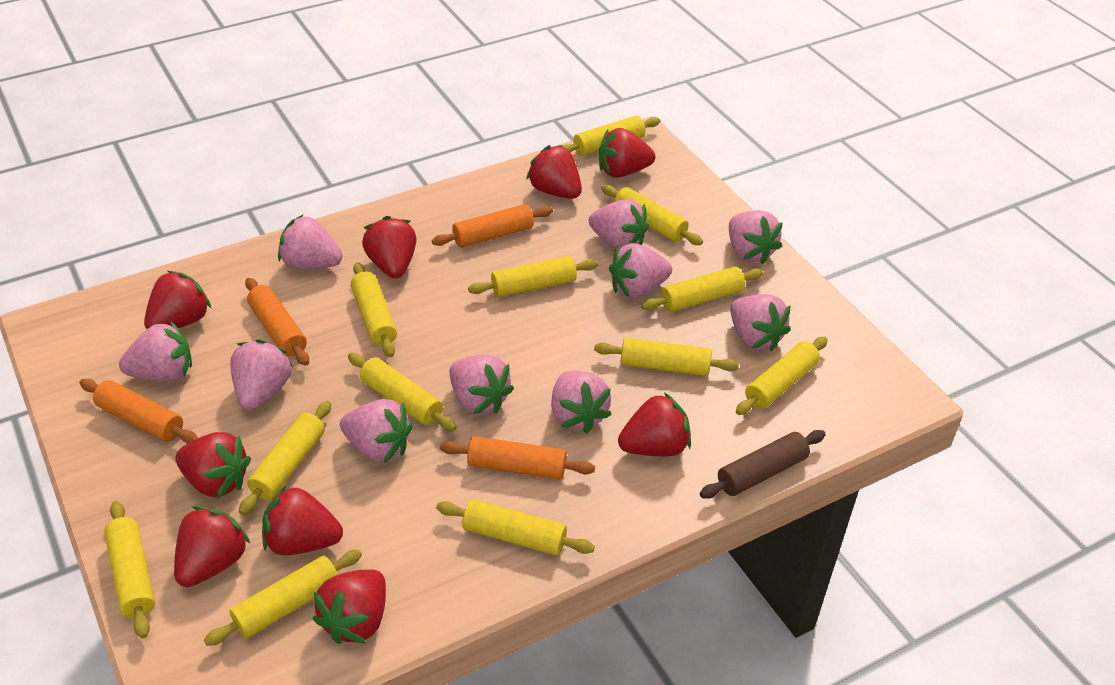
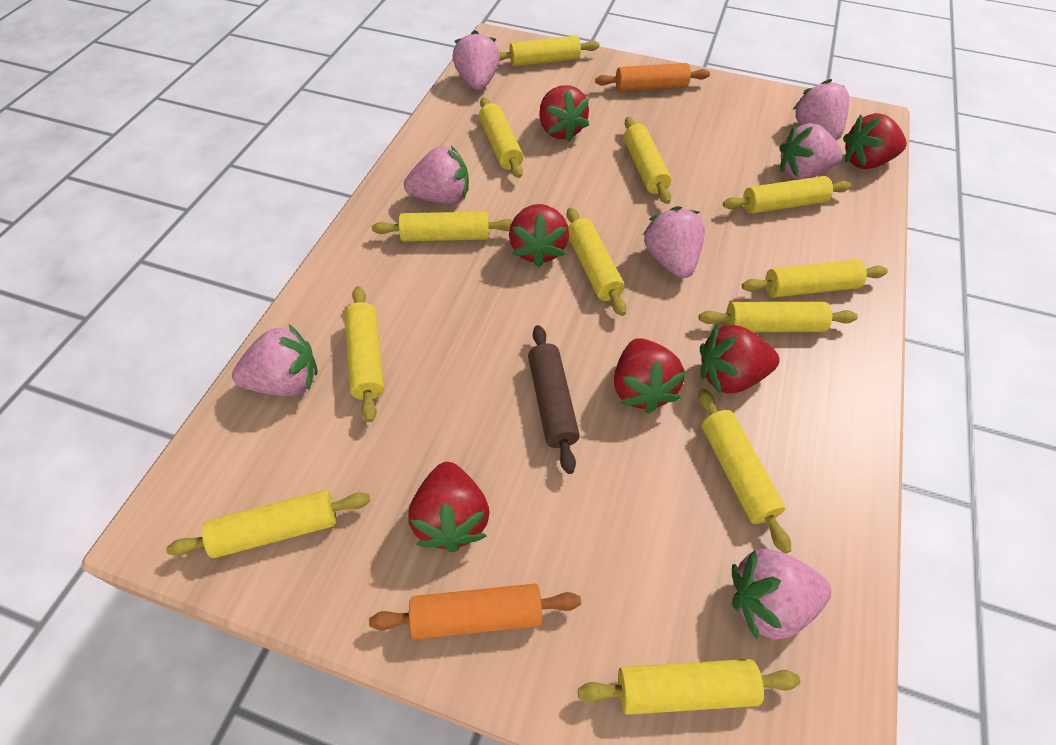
orange rolling pin: [80,379,198,444] [245,278,309,366] [432,204,553,247] [440,436,595,479] = 4 -> [369,584,581,639] [595,63,710,92] = 2
pink strawberry: [119,322,192,382] [230,339,293,410] [278,215,342,269] [340,399,413,463] [449,355,514,415] [551,371,612,434] [589,199,649,249] [609,243,672,298] [729,210,783,264] [730,294,791,351] = 10 -> [232,324,318,396] [404,146,469,204] [453,30,500,90] [643,206,705,278] [732,549,831,640] [780,123,843,180] [792,79,849,140] = 7
red strawberry: [144,271,211,329] [174,506,251,587] [175,432,251,499] [262,485,343,555] [313,569,386,644] [362,216,417,279] [526,145,582,199] [599,128,655,178] [618,392,691,456] = 9 -> [408,462,490,553] [509,204,569,268] [539,85,589,142] [614,338,686,414] [700,325,780,394] [843,113,907,169] = 6

